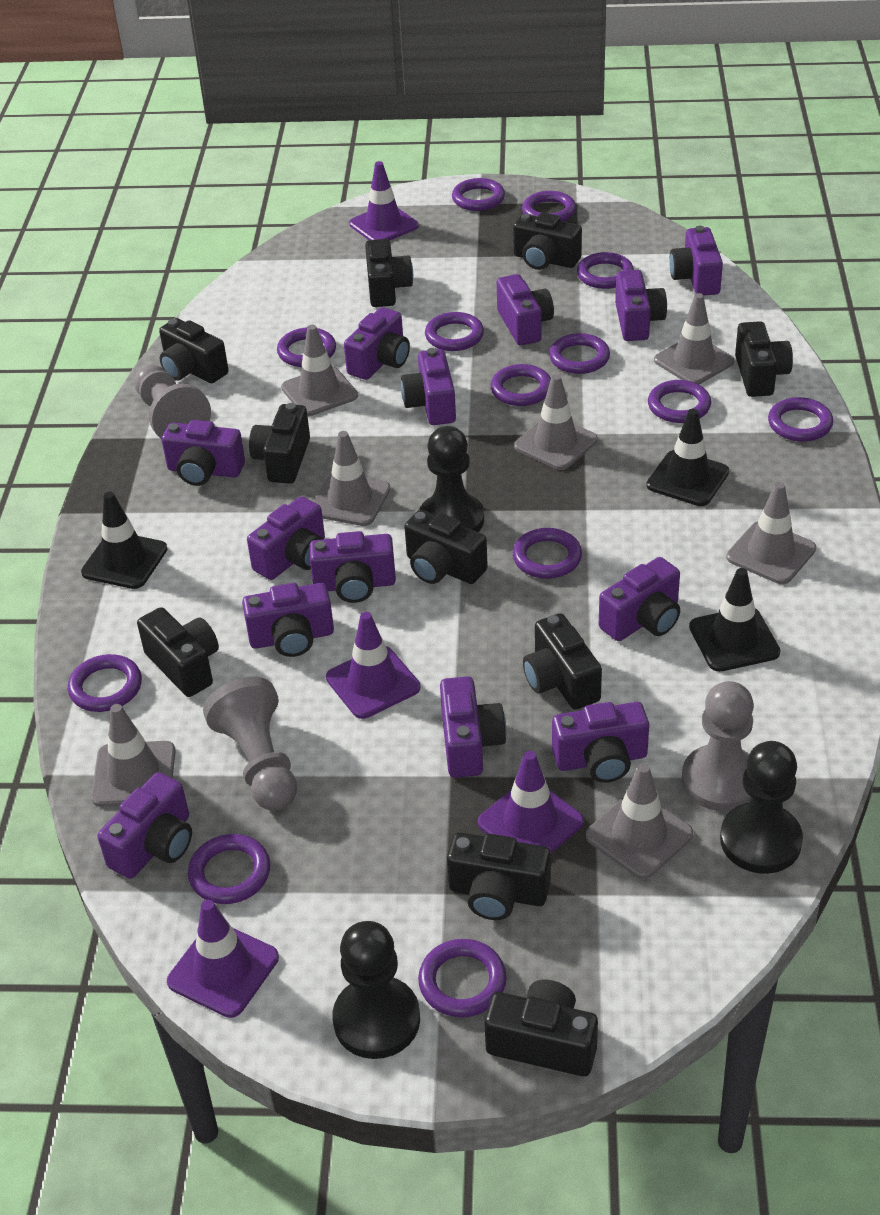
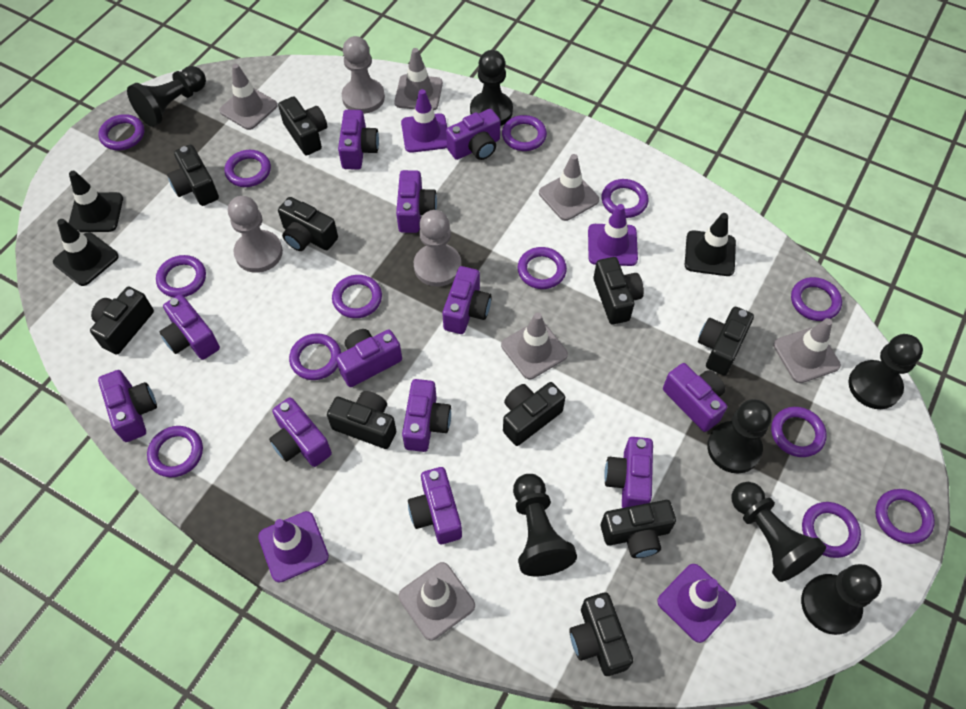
black pawn: [333,921,420,1059] [419,426,484,532] [720,741,803,874] = 3 -> [127,66,206,127] [470,50,513,126] [513,474,577,576] [707,399,772,474] [732,482,826,582] [801,564,882,635] [848,334,923,409] = 7
grey traffic cone: [91,704,176,807] [281,325,358,416] [313,431,390,526] [514,374,597,470] [586,763,693,879] [654,293,735,384] [726,482,816,584] = 7 -> [219,64,278,130] [394,48,443,111] [399,562,475,640] [501,313,568,379] [539,154,599,221] [773,318,841,383] = 6
purple camera: [97,772,192,879] [162,420,245,486] [242,583,334,657] [247,496,325,580] [309,531,396,603] [344,307,410,380] [401,348,456,425] [440,676,506,778] [497,274,554,345] [552,702,649,783] [599,557,680,641] [615,270,667,341] [669,226,723,296] = 13 -> [98,370,157,442] [160,294,220,360] [269,397,332,467] [336,329,402,387] [338,110,379,170] [396,170,437,233] [402,379,451,452] [408,467,462,544] [442,266,492,334] [446,109,500,160] [604,437,653,508] [663,363,727,432] = 12

